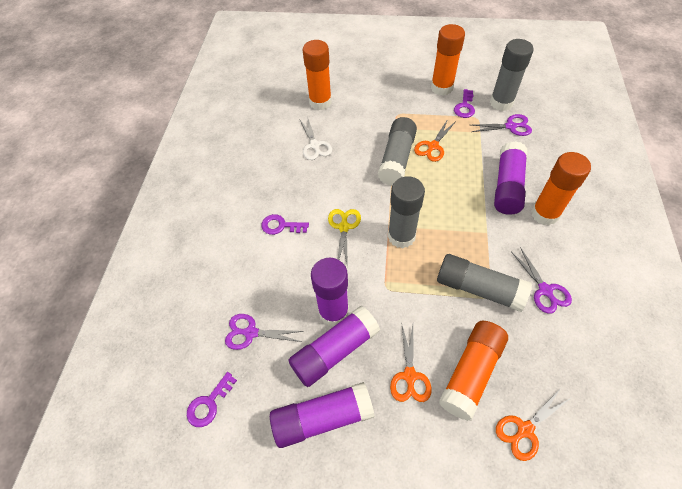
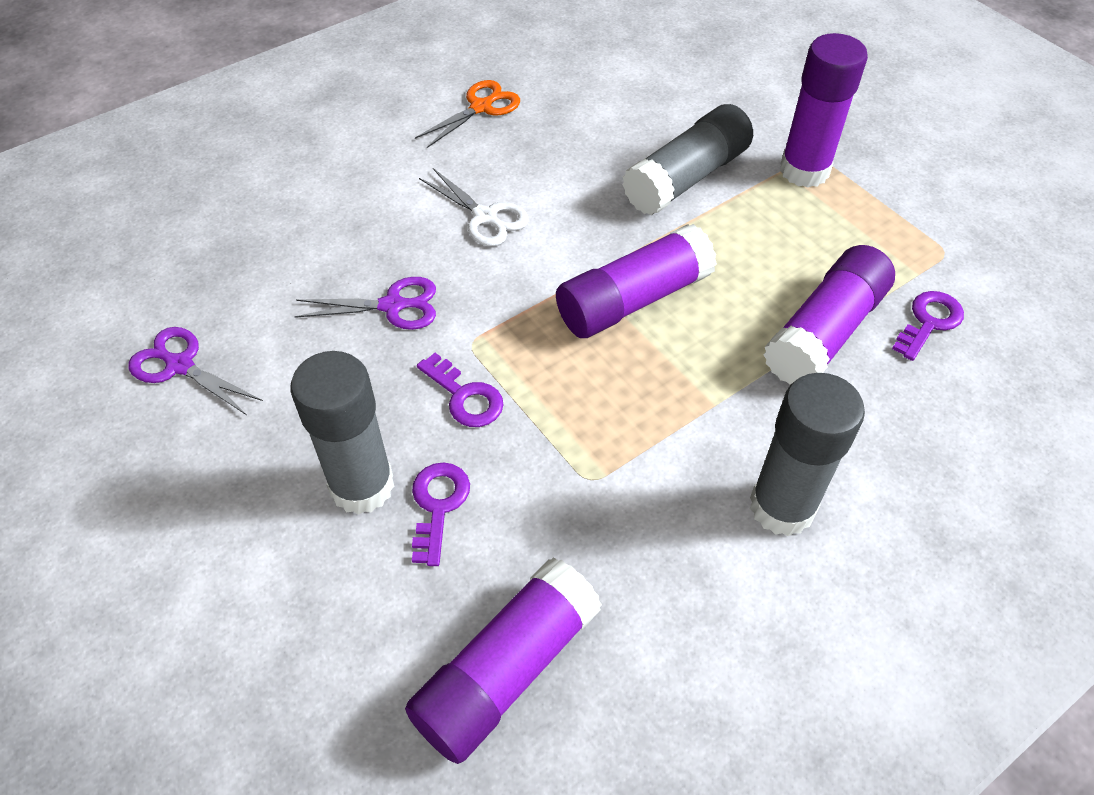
grey glue stick: [378,117,417,185] [388,176,425,248] [437,254,532,312] [490,39,533,111] = 4 -> [290,351,394,515] [622,104,753,215] [750,373,865,536] = 3
orange glue stick: [303,40,332,110] [431,24,465,96] [439,321,508,421] [531,152,591,225] = 4 -> none = 0
orange scissors: [390,322,432,402] [414,119,456,162] [496,388,571,461] = 3 -> [415,80,520,148] = 1
purple scissors: [225,314,304,350] [472,114,532,136] [511,247,572,314] = 3 -> [129,327,263,415] [294,277,436,330] = 2
yellow scissors: [328,209,361,264] = 1 -> none = 0

